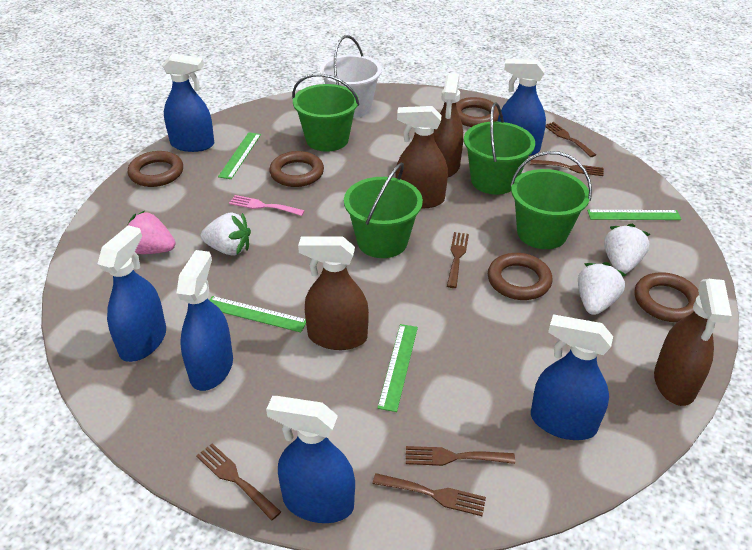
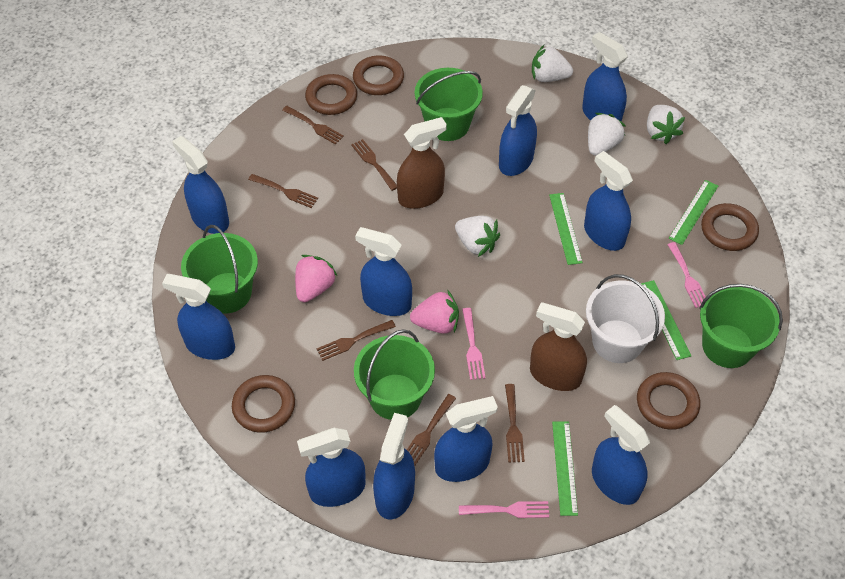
blue spray bottle: [98,225,166,362] [162,53,214,152] [176,250,233,391] [266,396,355,523] [497,59,546,156] [531,314,613,440] = 6 -> [162,274,235,360] [172,136,229,234] [297,428,365,507] [355,227,412,316] [373,413,415,520] [434,396,498,482] [499,85,537,176] [582,32,628,122] [584,151,633,251] [592,405,650,505] = 10
brown spray bottle: [298,236,369,350] [395,106,448,208] [433,73,463,177] [654,279,732,406] = 4 -> [397,117,447,209] [530,303,587,391] = 2
pink fork: [229,195,305,216] = 1 -> [459,501,549,518] [462,308,485,380] [667,242,706,308] = 3
pink strawberry: [126,211,176,254] = 1 -> [295,255,337,302] [410,291,459,334] = 2
white strawberry: [201,212,251,256] [578,262,626,315] [604,224,651,274] = 3 -> [455,216,500,257] [532,45,573,82] [588,113,626,156] [647,105,685,144] = 4

